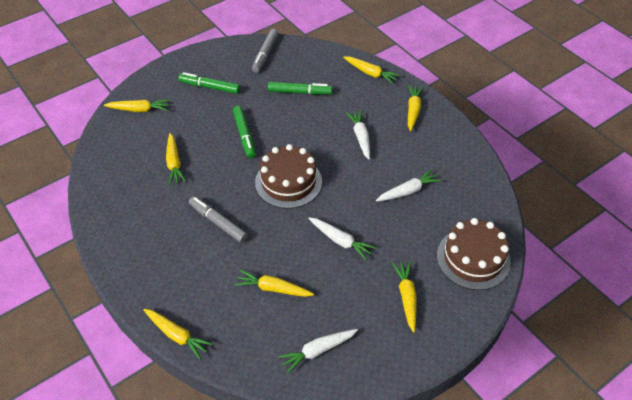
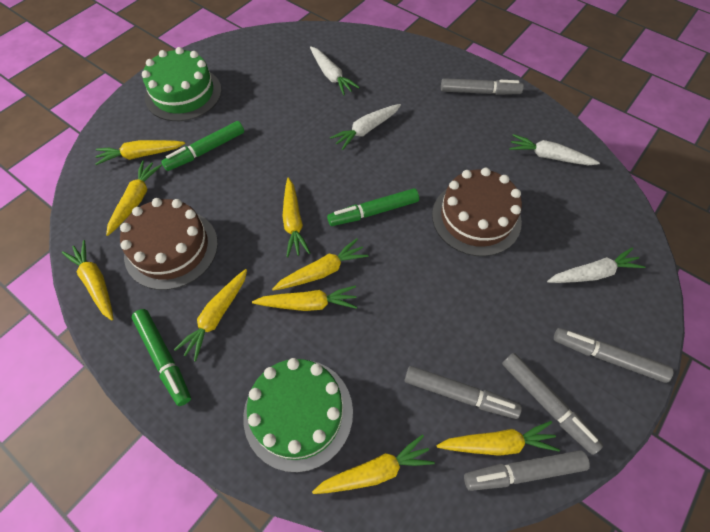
green cake: none = 0 -> [142,47,222,121] [243,358,353,472] = 2
grey marker: [189,196,248,243] [252,29,278,73] = 2 -> [405,366,522,419] [441,78,524,95] [464,450,590,491] [502,353,603,455] [554,328,674,383] = 5
yellow carrot: [104,100,170,112] [143,309,213,359] [166,133,186,185] [235,270,314,297] [343,56,400,84] [392,261,416,333] [408,85,424,131] = 7 -> [62,240,114,321] [95,140,185,165] [106,160,162,236] [174,269,247,362] [252,286,357,311] [272,238,368,291] [282,178,310,257] [312,434,435,494] [437,421,560,456] = 9

